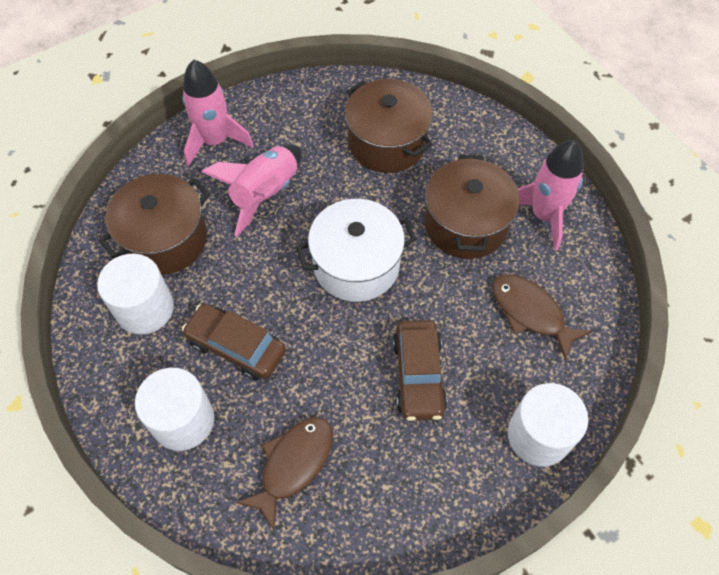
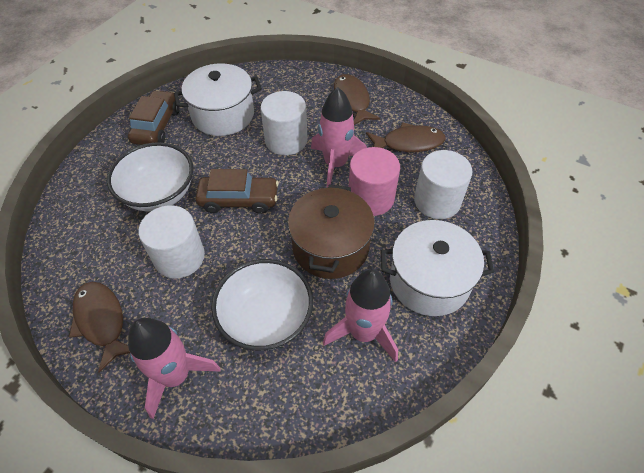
brown fish: [236,417,333,530] [492,274,592,360] = 2 -> [69,282,130,373] [334,74,381,125] [366,122,446,152] = 3
brown pot: [99,174,210,275] [345,79,433,173] [424,155,520,259] = 3 -> [288,184,375,279] = 1
pink cylinder: none = 0 -> [349,147,400,216] = 1
white bowl: none = 0 -> [107,142,193,211] [211,259,313,351] = 2
white pot: [296,199,416,302] = 1 -> [174,64,262,136] [380,220,494,316] = 2

